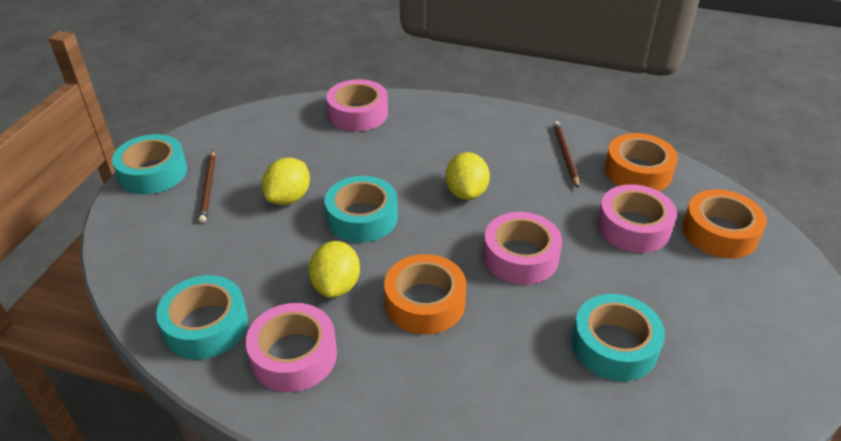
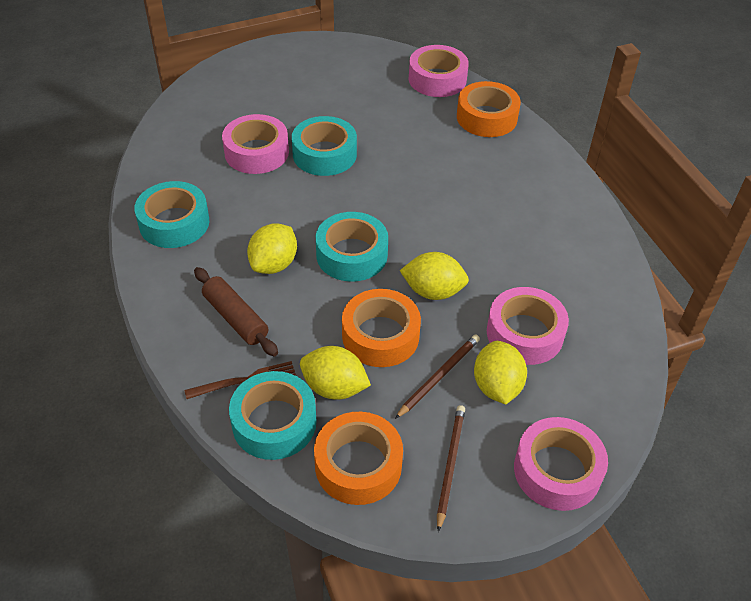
brown fork: none = 0 -> [185,361,296,399] = 1
brown rolling pin: none = 0 -> [194,267,278,356] = 1
yellow lemon: [262,157,310,205] [308,241,360,298] [445,152,490,200] = 3 -> [247,224,297,274] [300,346,371,400] [400,252,469,300] [474,341,527,404] = 4

